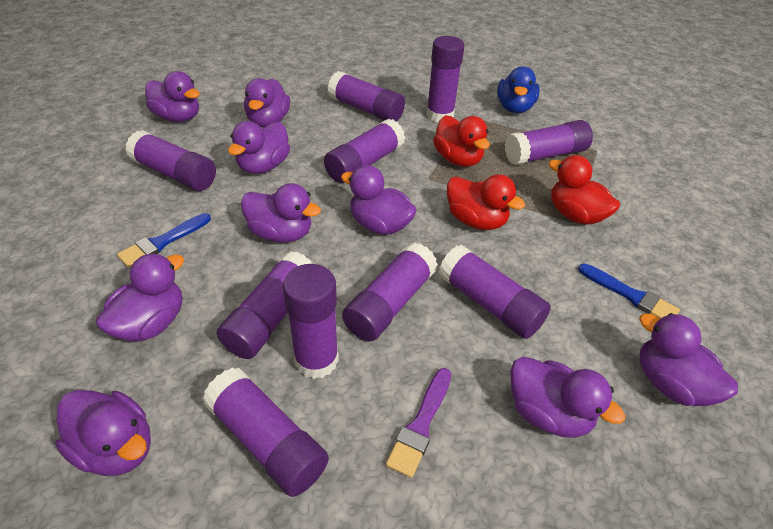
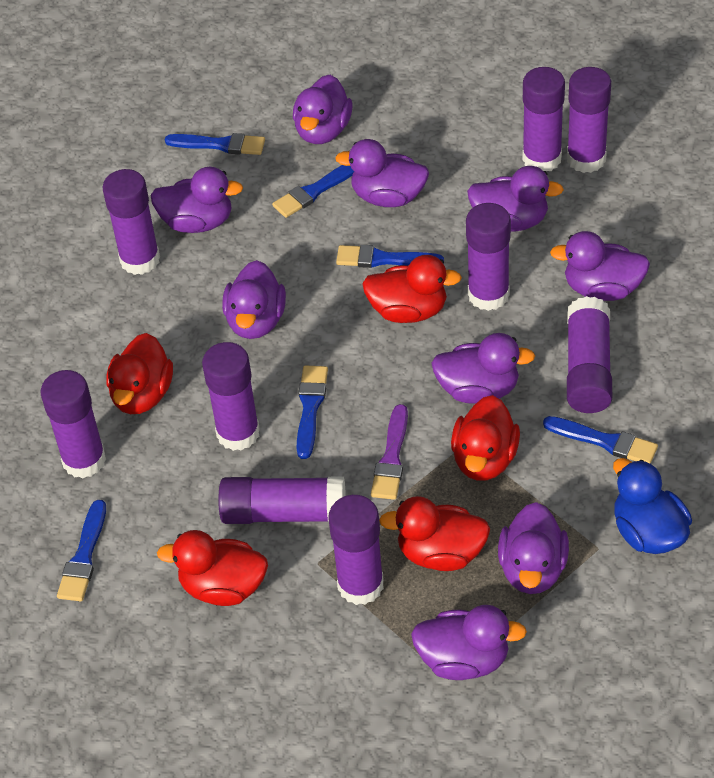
blue brush: [117,213,211,268] [578,263,680,319] = 2 -> [57,500,106,601] [165,133,265,155] [272,165,354,218] [296,366,328,459] [336,245,444,268] [543,416,658,464] = 6
purple glue stick: [125,130,216,191] [202,367,329,497] [217,251,312,359] [283,264,339,379] [324,119,405,183] [328,71,405,122] [342,242,438,342] [426,36,464,122] [438,245,551,339] [505,120,593,165] = 10 -> [40,370,106,478] [103,169,160,275] [202,342,260,451] [218,476,346,524] [328,495,384,605] [466,203,511,311] [522,67,565,172] [567,67,611,173] [567,296,612,413] = 9
red duck: [433,115,490,167] [447,174,525,230] [549,155,620,225] = 3 -> [107,333,173,414] [157,530,268,606] [362,255,462,323] [379,496,490,571] [451,395,520,481] = 5

